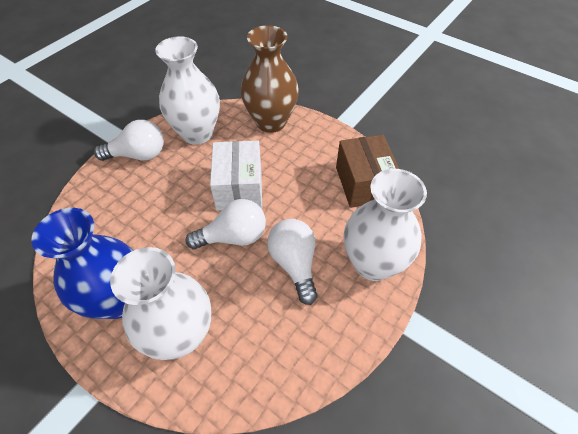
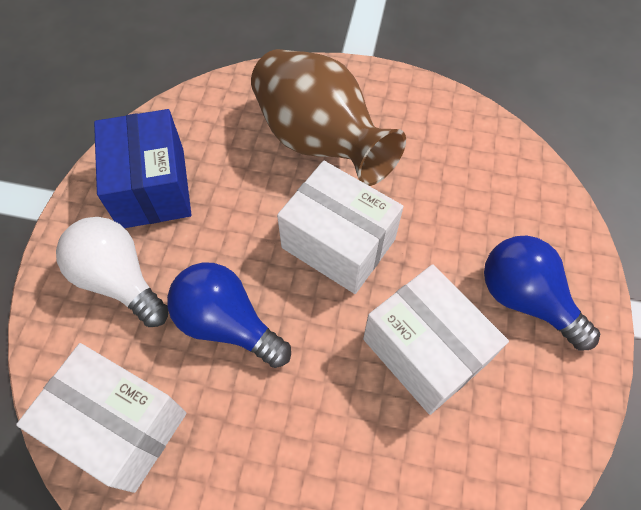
blue box: none = 0 -> [94,109,191,228] = 1
blue light bulb: none = 0 -> [167,262,291,368] [484,236,600,351] = 2
blue vase: [31,208,134,319] = 1 -> none = 0
brown box: [336,135,399,208] = 1 -> none = 0
white box: [210,140,262,211] = 1 -> [16,343,187,493] [277,161,403,294] [363,264,509,415] = 3
white light bulb: [94,120,164,161] [185,199,266,249] [267,219,318,305] = 3 -> [56,217,169,327] = 1
white vase: [110,247,211,360] [155,36,220,145] [344,169,427,281] = 3 -> none = 0

